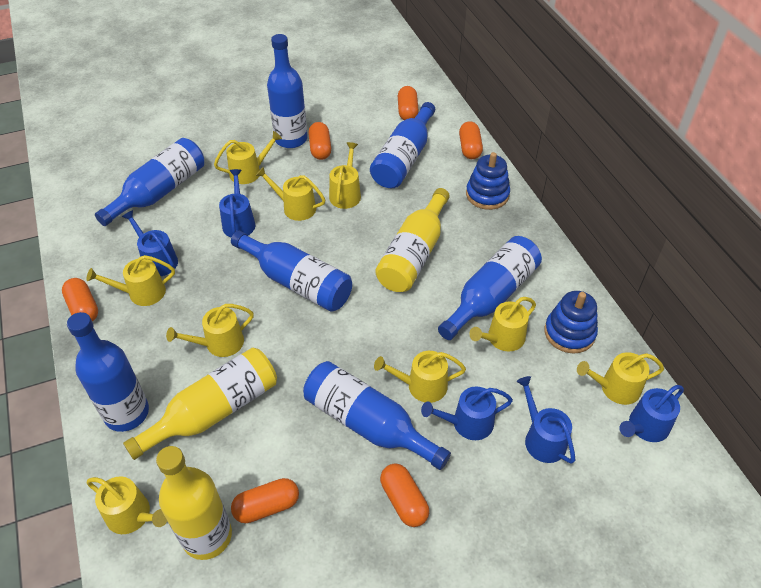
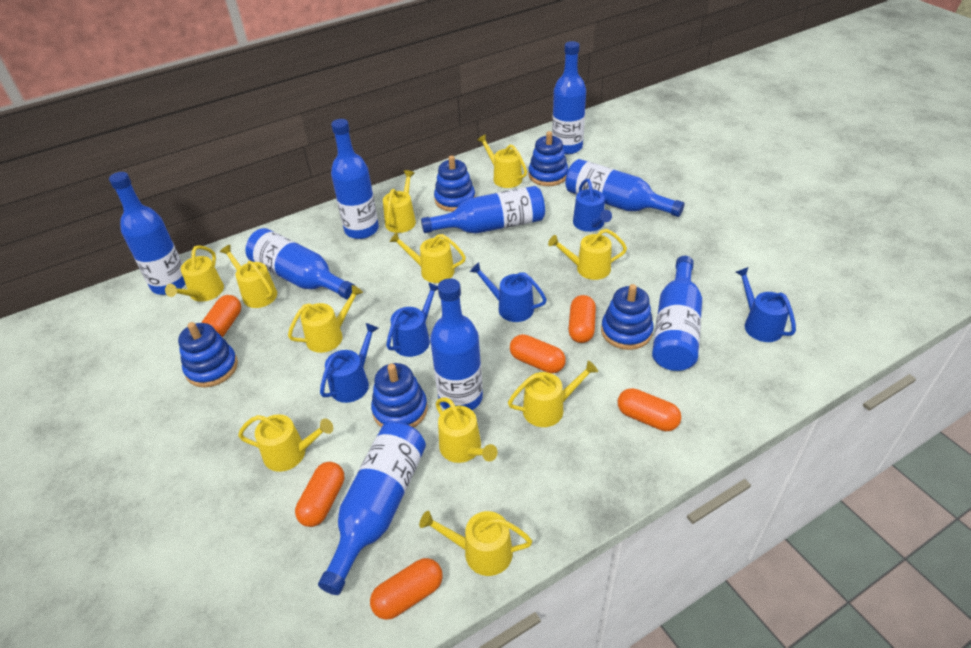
blue bottle: [67,312,149,432] [95,138,204,226] [231,231,352,312] [267,34,307,148] [303,361,451,470] [370,102,435,188] [438,236,542,340] = 7 -> [109,172,186,295] [245,228,355,300] [318,422,426,595] [331,119,379,239] [421,186,545,233] [430,278,483,410] [552,41,586,154] [565,159,685,217] [652,256,702,371] = 9
blue stacking toy: [466,152,510,210] [545,291,598,354] = 2 -> [178,322,238,387] [371,363,428,428] [434,155,475,212] [528,131,568,186] [601,284,653,350] = 5
yellow bottle: [123,348,277,460] [156,446,232,560] [375,188,450,292] = 3 -> none = 0
yellow watering can: [86,477,167,534] [87,255,175,306] [166,304,254,357] [214,131,282,184] [256,167,325,221] [329,142,361,209] [374,351,466,403] [469,297,536,351] [577,352,664,405] = 9 -> [165,245,224,302] [220,245,277,308] [238,414,333,472] [288,285,363,353] [383,170,416,233] [389,232,466,283] [419,511,532,576] [435,397,498,463] [477,134,527,188] [508,360,598,427] [548,229,627,280] = 11

